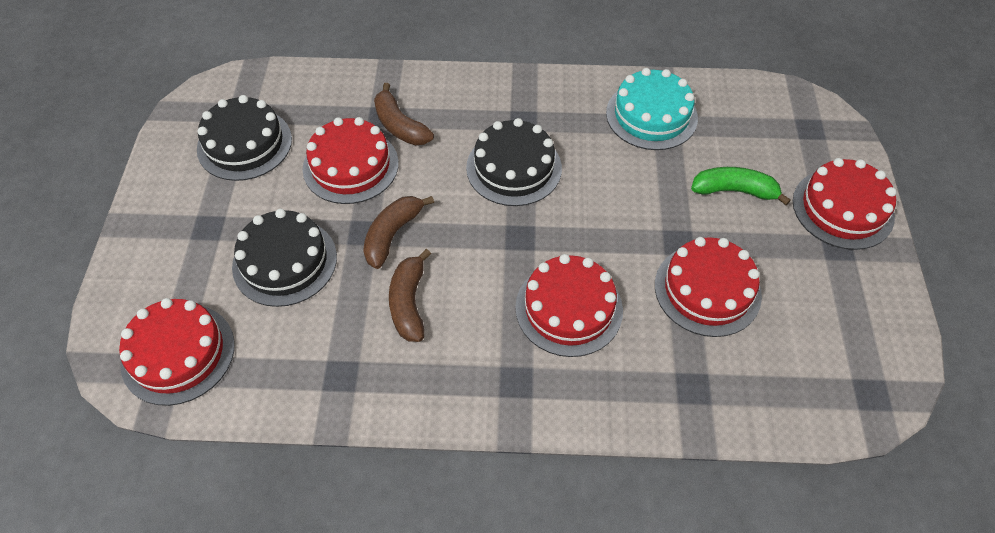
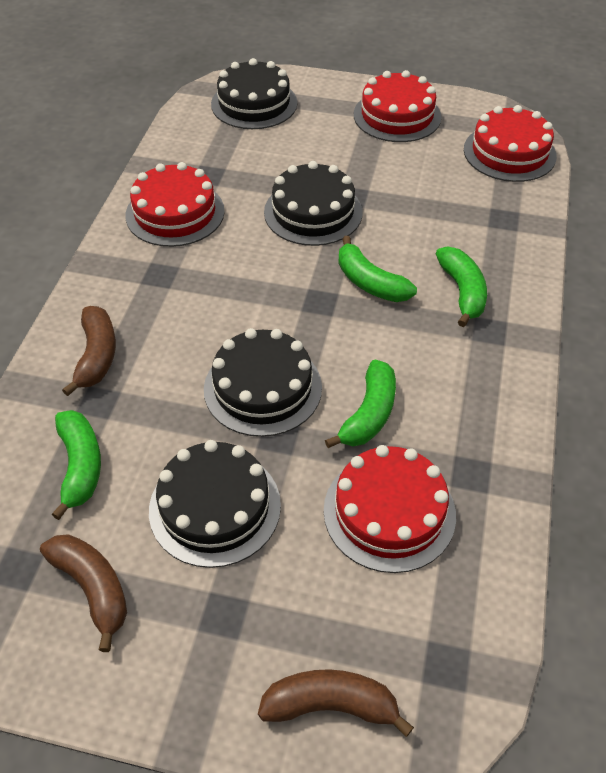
black cake: [197,95,292,181] [232,209,337,307] [466,118,562,206] = 3 -> [149,440,281,568] [204,328,322,437] [211,58,297,129] [264,161,362,246] = 4
green banana: [691,167,791,205] = 1 -> [51,410,101,520] [325,360,396,448] [338,236,417,302] [436,246,487,327] = 4
red cake: [119,298,235,406] [303,117,399,204] [515,254,623,357] [655,237,762,337] [793,158,897,250] = 5 -> [125,162,225,247] [324,445,456,573] [354,70,442,142] [464,105,557,182] = 4
turquoise cake: [606,68,698,150] = 1 -> none = 0

